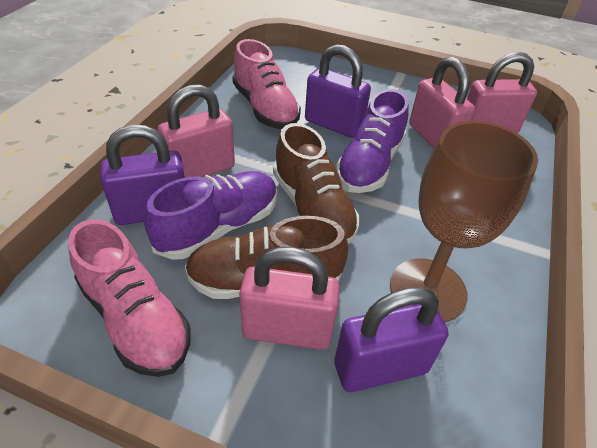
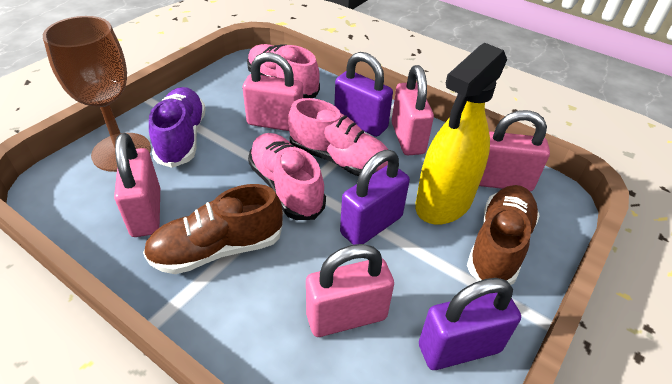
pink padlock: [158,85,235,178] [239,247,340,350] [409,56,475,148] [467,52,537,133] = 4 -> [114,133,160,237] [243,52,303,131] [306,244,394,337] [392,65,434,155] [479,110,550,191] = 5
pink shoe: [68,219,191,377] [232,39,301,129] = 2 -> [247,44,320,98] [248,133,326,220] [288,98,389,177] = 3
purple shoe: [144,171,278,260] [336,89,409,193] = 2 -> [149,87,206,168] = 1
yellow spray bottle: none = 0 -> [415,43,507,225] = 1

